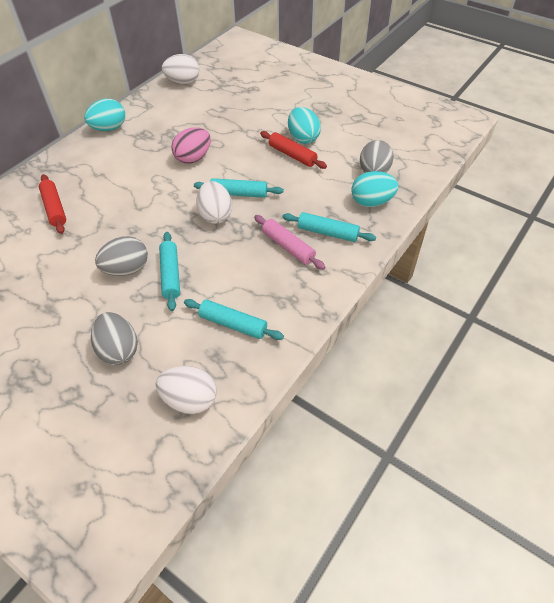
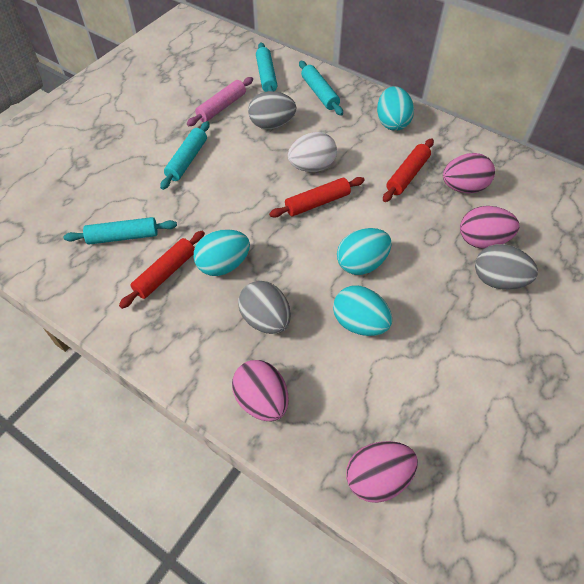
pink egg: [172,127,211,164] = 1 -> [232,360,289,422] [346,441,418,503] [443,153,495,193] [460,206,519,249] = 4
red rolling pin: [39,174,66,234] [260,131,327,169] = 2 -> [119,231,205,309] [269,177,365,218] [383,138,434,202] = 3
turquoise egg: [84,99,125,131] [288,107,321,144] [351,171,398,207] = 3 -> [193,229,250,276] [333,285,392,336] [337,228,392,275] [377,86,414,131] = 4
white egg: [155,366,217,414] [162,54,199,84] [196,181,232,224] = 3 -> [288,132,337,172] = 1

